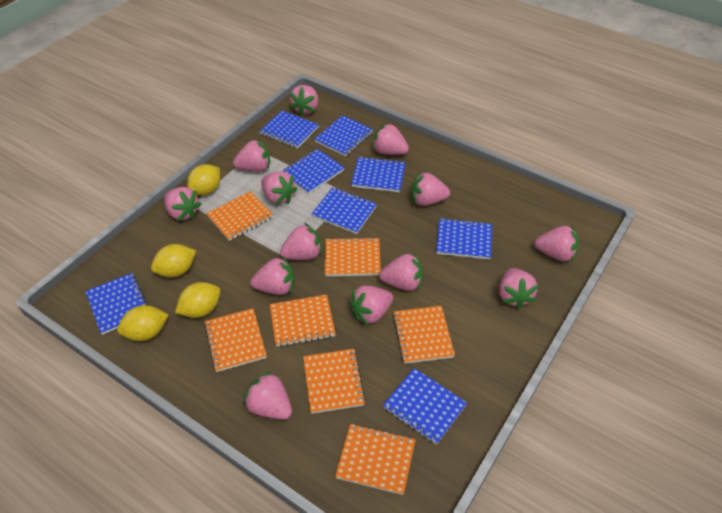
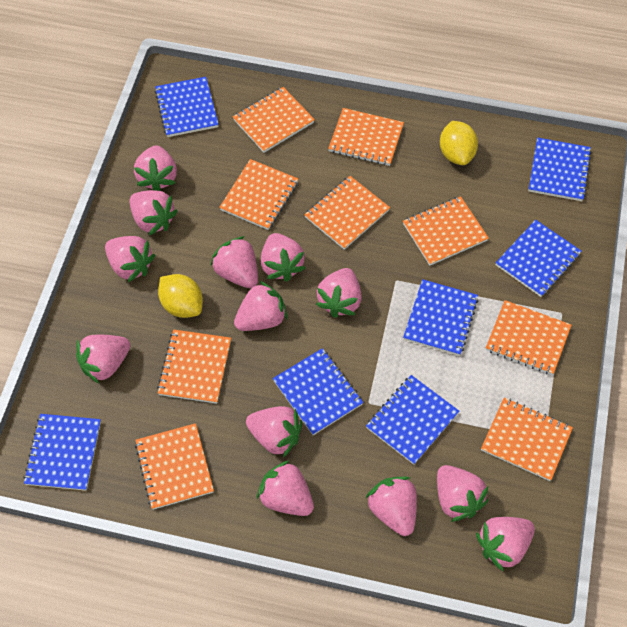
blue notebook: [85,273,148,335] [260,110,319,149] [283,149,345,194] [311,187,377,234] [315,115,373,156] [351,156,406,192] [383,368,467,445] [436,218,492,259] = 8 -> [23,414,101,491] [155,77,219,137] [273,348,363,435] [366,375,459,465] [403,279,478,356] [496,220,581,297] [529,137,592,201] = 7
orange notebook: [204,308,267,372] [206,191,273,241] [270,295,336,347] [303,349,366,414] [325,237,381,276] [335,424,416,495] [393,306,455,364] = 7 -> [135,423,214,509] [157,329,231,404] [219,159,298,230] [233,87,315,153] [304,176,390,250] [328,108,404,166] [403,196,489,265] [481,397,573,481] [486,300,571,375] = 9
yellow lemon: [117,305,169,341] [151,244,196,278] [175,282,220,318] [187,164,220,196] = 4 -> [158,274,203,318] [440,121,478,165] = 2

